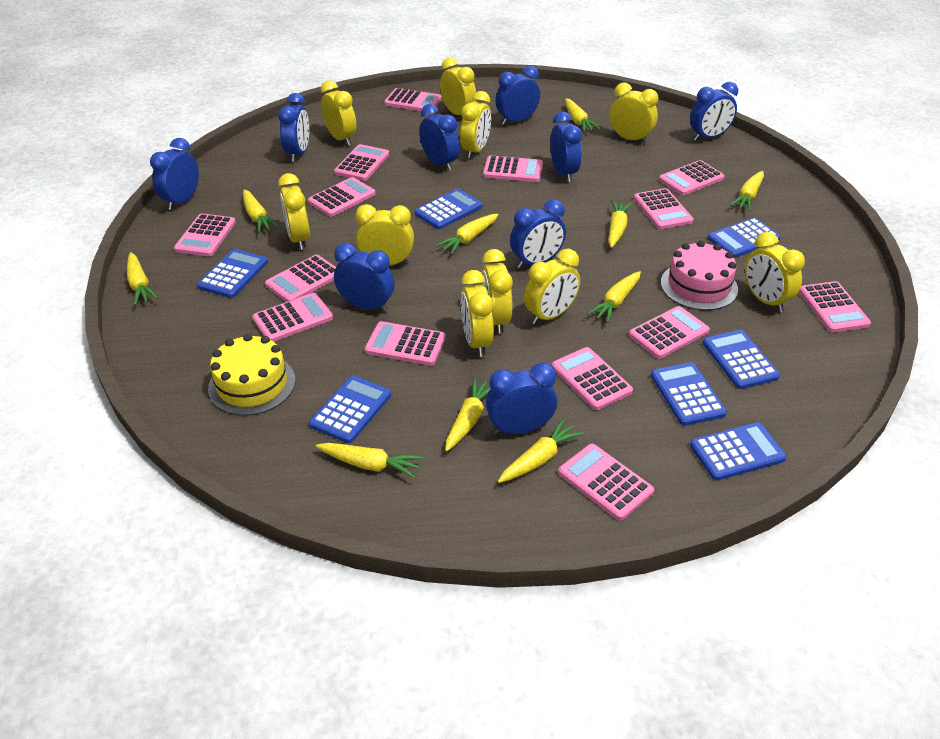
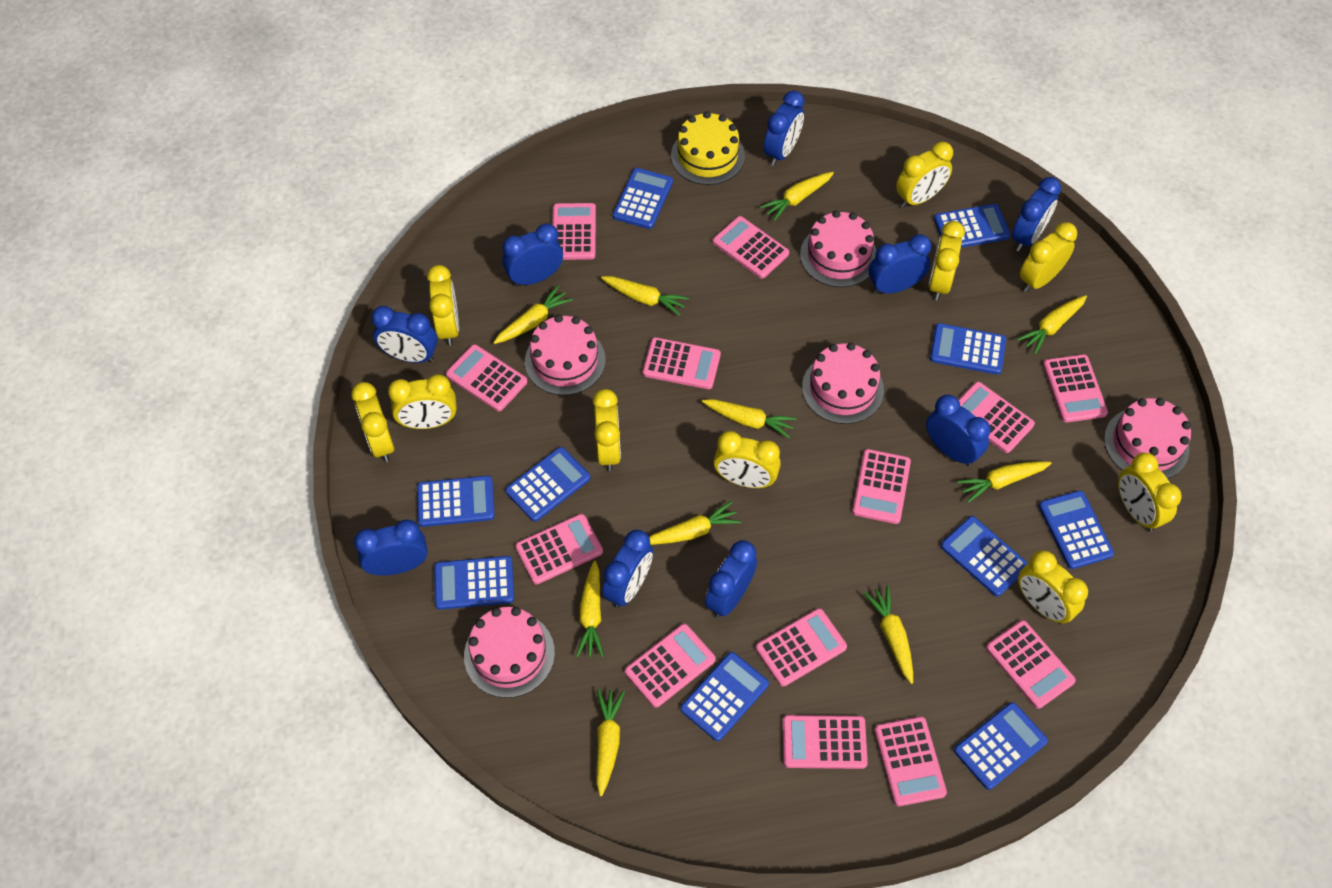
blue calculator: [197,249,268,298] [309,376,391,443] [415,189,482,229] [651,362,727,426] [690,422,787,481] [703,330,780,389] [707,218,781,258] = 7 -> [417,476,495,527] [434,556,514,610] [505,447,590,522] [613,168,673,229] [680,652,769,741] [930,323,1006,375] [934,204,1010,248] [941,516,1028,597] [954,702,1048,790] [1039,490,1114,569] = 10
pink cake: [661,241,738,310] = 1 -> [464,607,555,698] [525,315,606,395] [800,210,877,287] [802,342,884,424] [1104,398,1191,479] = 5
pink calculator: [174,213,236,257] [252,293,333,342] [265,255,336,302] [308,177,376,217] [334,144,389,181] [365,321,446,366] [384,88,442,111] [483,155,543,182] [552,347,633,410] [558,444,654,521] [629,306,710,359] [634,188,694,229] [659,160,725,196] [799,281,871,333] = 14 -> [446,344,527,411] [515,514,603,584] [552,203,596,260] [625,624,716,708] [643,337,721,389] [713,216,789,279] [756,608,847,687] [782,715,868,769] [852,449,911,524] [874,716,947,806] [958,382,1035,453] [986,620,1076,709] [1043,354,1108,423] = 13

